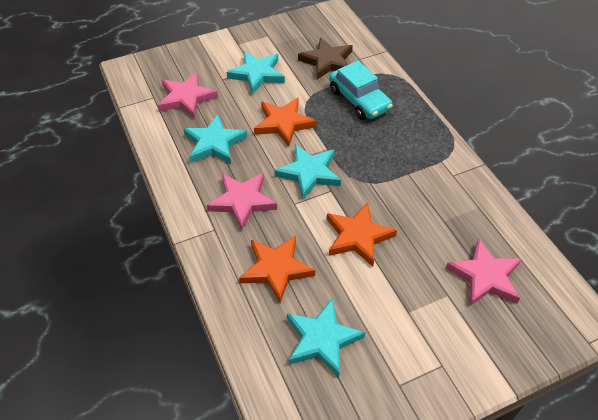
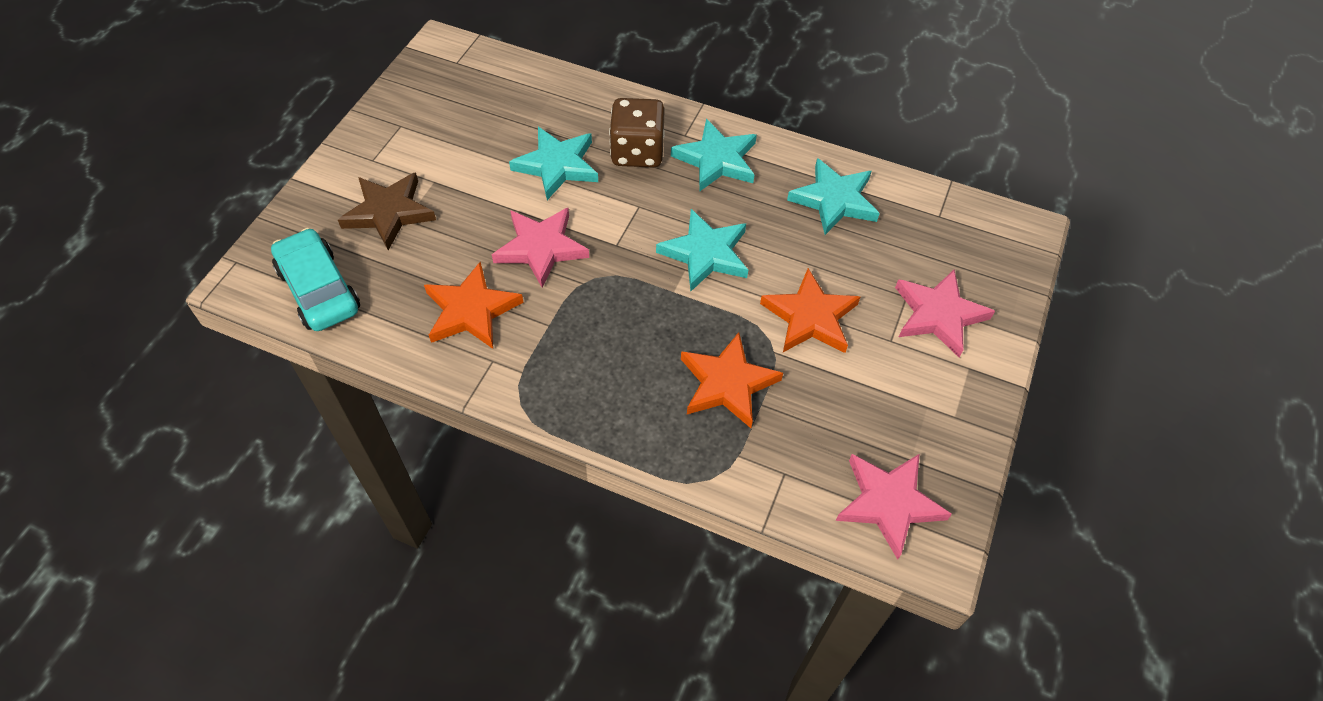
brown dice: none = 0 -> [609,98,665,167] = 1

